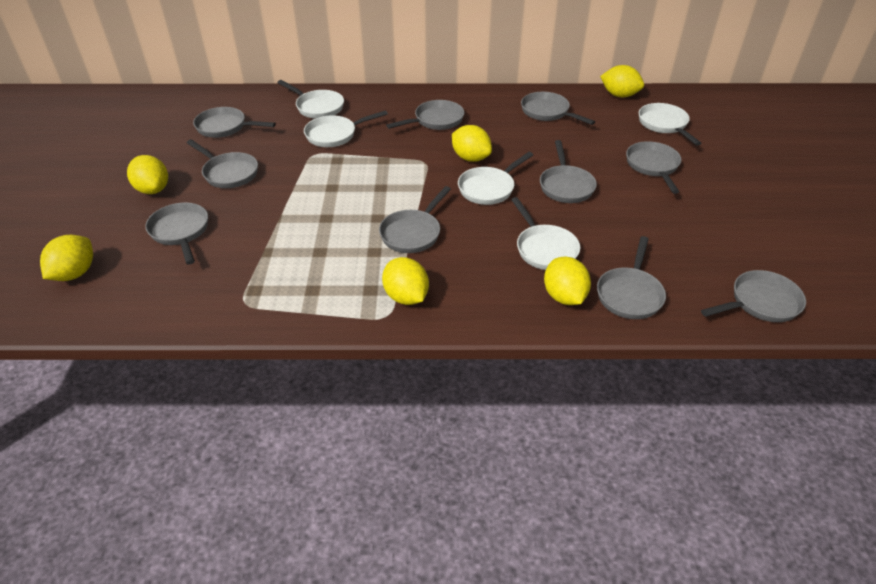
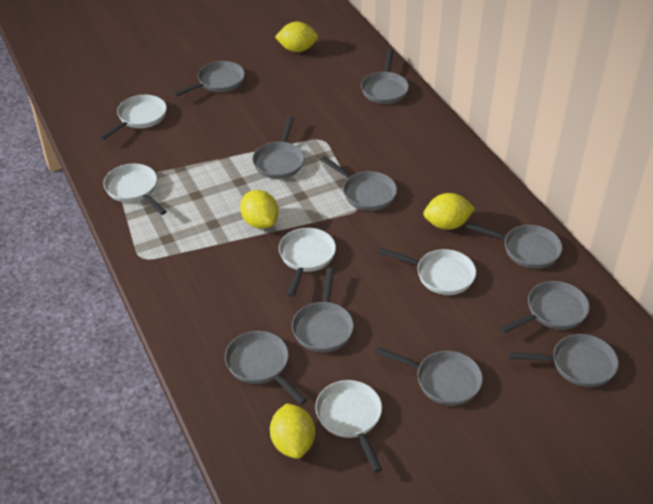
yellow lemon: [40,235,93,281] [127,155,168,194] [382,257,429,305] [452,125,492,162] [544,257,591,305] [600,65,644,97] = 6 -> [240,190,279,229] [270,403,315,459] [275,22,318,52] [423,193,475,230] = 4

